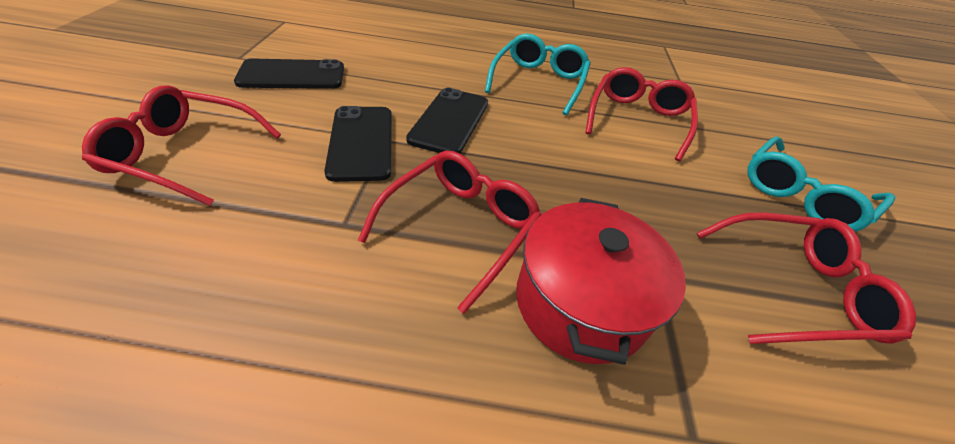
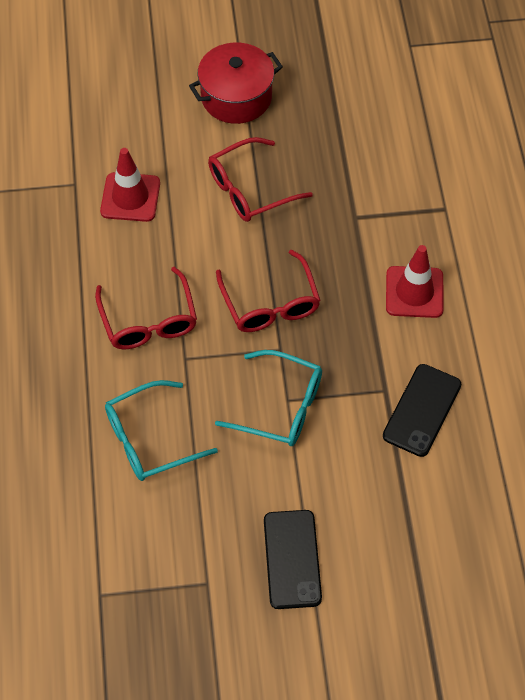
black phone: [234,59,344,89] [324,106,392,182] [406,88,488,153] = 3 -> [264,510,322,609] [383,364,461,457] = 2
red glasses: [82,85,281,206] [358,151,542,314] [585,67,698,161] [696,212,916,344] = 4 -> [95,267,197,349] [208,137,313,222] [216,250,321,332] = 3
red traffic cone: none = 0 -> [100,148,160,222] [386,245,444,318] = 2

